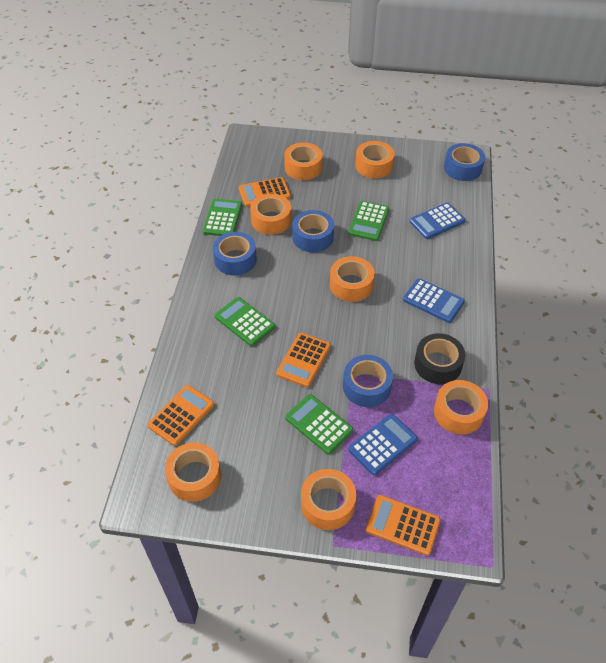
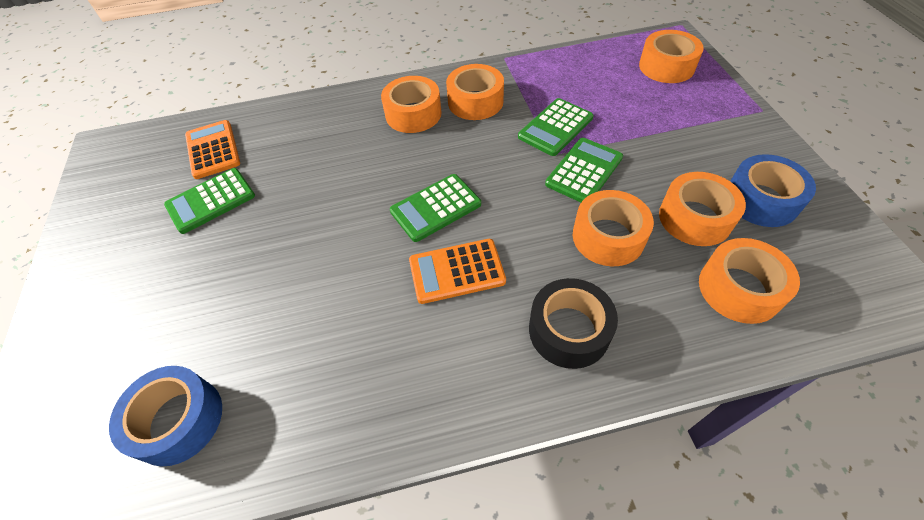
blue calculator: [348,414,418,475] [403,278,465,323] [409,203,466,239] = 3 -> none = 0
blue tape: [213,232,257,275] [292,210,334,252] [343,355,393,407] [444,143,485,181] = 4 -> [109,366,222,466] [730,154,816,227] = 2
orange calculator: [148,385,214,446] [239,177,291,207] [276,333,331,388] [365,495,441,556] = 4 -> [185,120,240,179] [409,239,506,304] = 2
orange tape: [165,442,221,502] [250,194,291,235] [284,142,323,180] [301,469,356,530] [330,256,375,302] [355,141,395,178] [434,380,488,435] = 7 -> [381,76,442,133] [446,64,504,120] [573,190,654,266] [639,30,704,83] [659,172,746,246] [699,238,800,324] = 6

